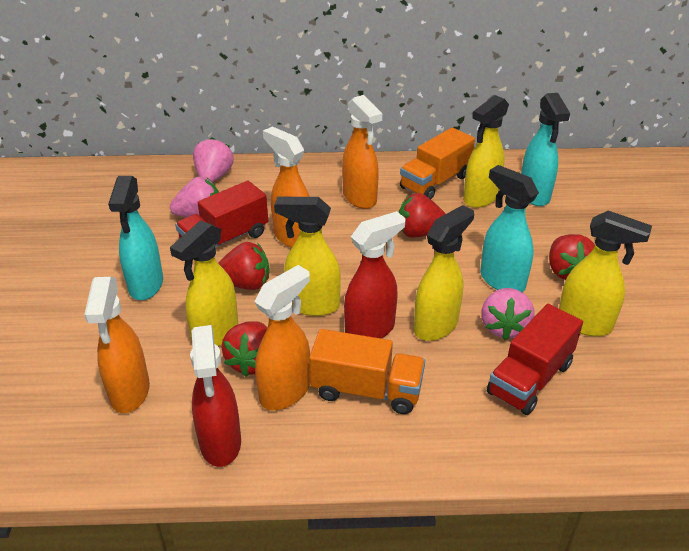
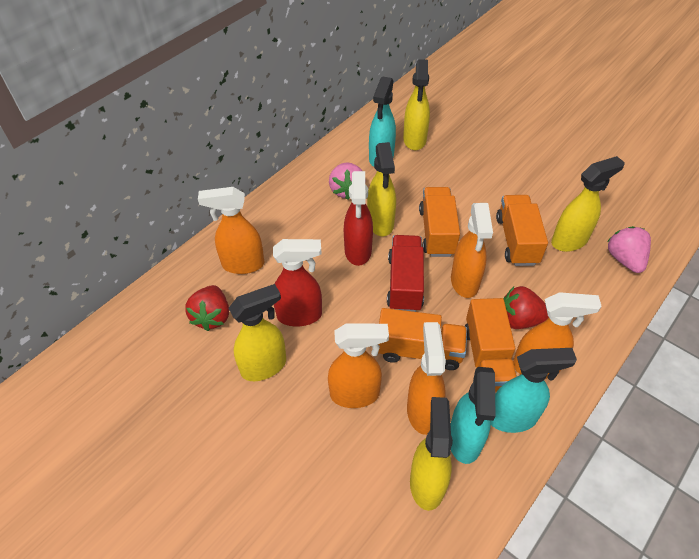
orange spray bottle: [84,277,150,413] [254,265,310,410] [263,126,310,248] [342,95,382,209] = 4 -> [198,187,264,274] [328,323,389,408] [407,322,446,435] [451,203,493,298] [513,292,601,379] = 5
orange truck: [309,329,425,414] [400,127,475,199] = 2 -> [378,308,467,370] [419,187,460,257] [465,298,517,392] [496,195,548,266] = 4
pink strawberry: [170,177,219,217] [193,138,234,182] [481,288,535,340] = 3 -> [329,162,366,200] [607,226,651,273] = 2
red strawberry: [218,242,269,290] [222,321,267,377] [399,193,446,238] [549,234,595,280] = 4 -> [185,285,229,331] [503,286,549,329] = 2
red truck: [175,181,268,248] [487,304,583,415] = 2 -> [387,235,424,312] = 1

